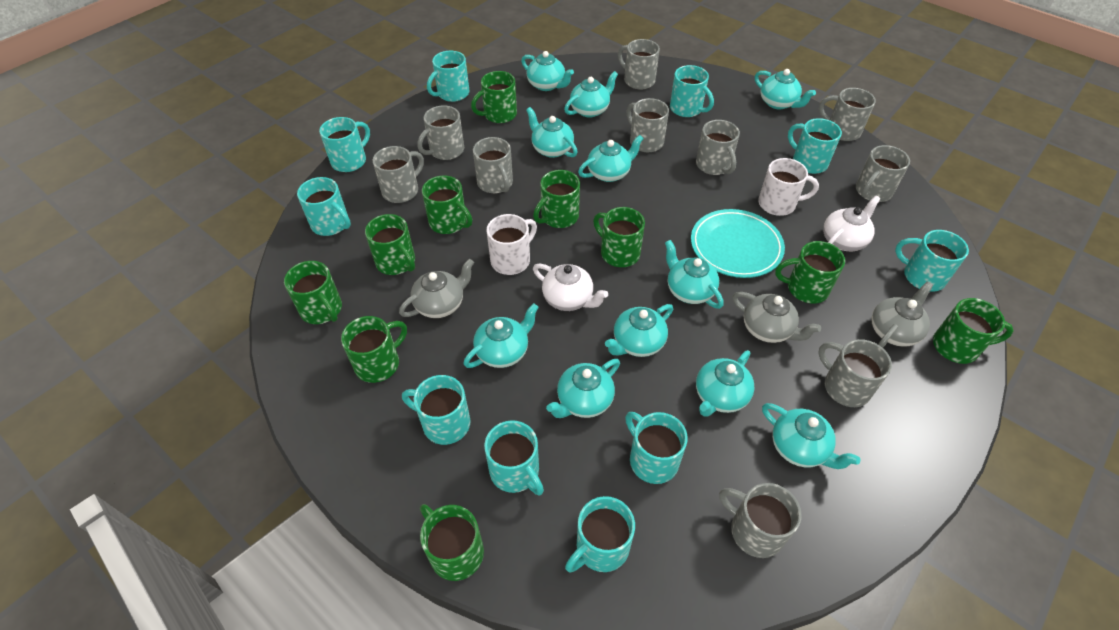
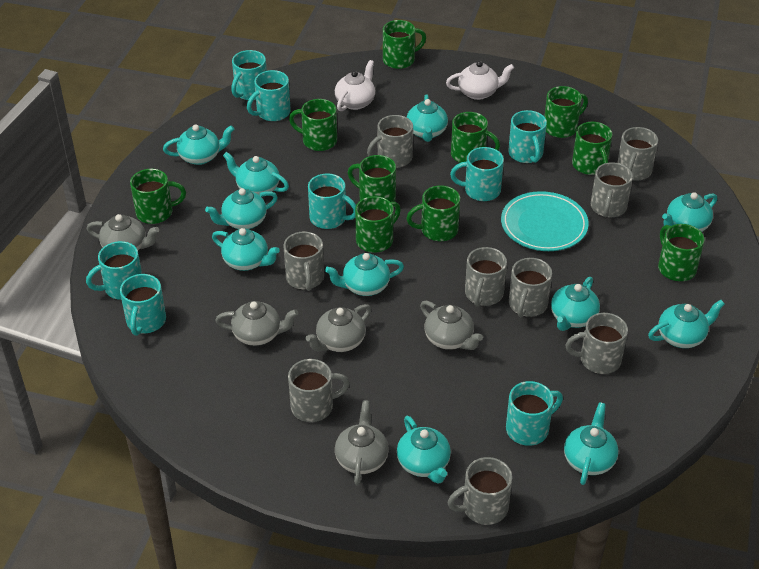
grey mug: [373,146,424,203] [418,106,464,160] [473,137,513,193] [618,39,660,89] [627,98,669,152] [696,120,740,175] [719,483,802,558] [818,339,892,407] [819,88,876,141] [856,145,910,202] = 10 -> [284,232,324,291] [288,359,350,422] [367,115,413,168] [447,457,512,525] [465,247,507,307] [509,258,552,317] [565,313,628,374] [591,162,633,218] [617,127,658,181] = 9
grey teapot: [399,259,474,318] [732,292,821,343] [871,282,933,348] = 3 -> [87,214,159,250] [215,301,298,346] [306,304,371,352] [335,400,389,485] [420,301,483,350] = 5
turquoise mug: [297,177,351,236] [319,117,370,172] [402,375,470,445] [427,51,470,102] [484,420,544,495] [565,496,635,573] [625,412,688,484] [670,65,714,117] [788,118,842,174] [895,230,969,292] = 10 -> [86,241,142,300] [120,274,166,336] [231,50,267,100] [247,70,291,121] [308,173,356,229] [450,147,504,201] [506,381,563,446] [508,110,547,163] = 8
white mug: [487,214,537,275] [758,158,819,216] = 2 -> none = 0

